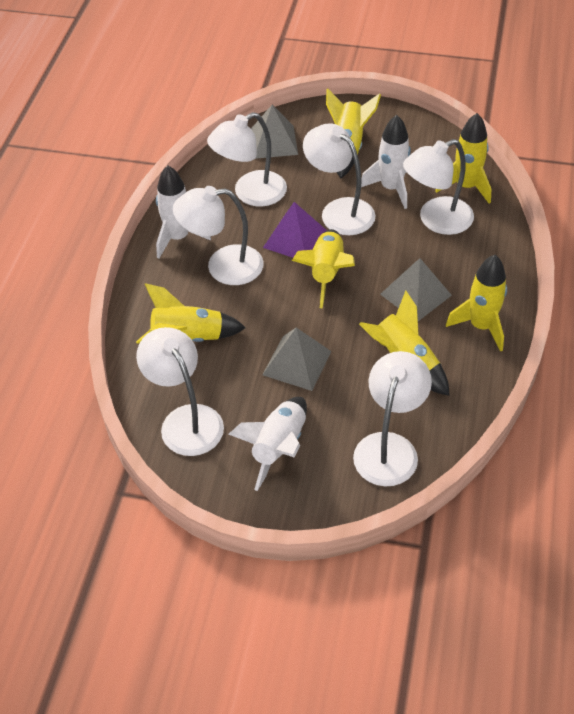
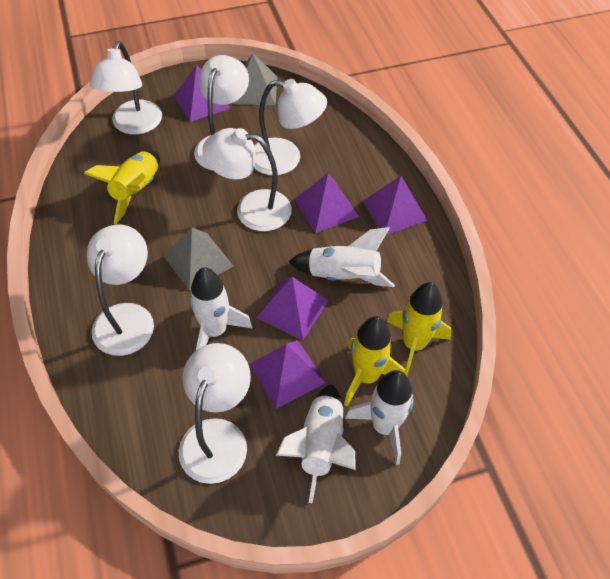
grey pyramid: [251,105,298,159] [262,328,332,391] [380,258,452,321] = 3 -> [164,228,233,291] [232,53,278,105] = 2
purple pyramid: [263,202,327,258] = 1 -> [174,65,230,122] [249,340,326,409] [256,277,329,340] [294,173,359,233] [363,176,428,235] = 5
white rocket: [156,165,211,258] [228,397,307,491] [361,115,411,209] = 3 -> [189,267,253,350] [276,384,356,503] [288,227,395,287] [345,370,414,465] = 4
yellow rocket: [136,283,245,344] [292,229,355,308] [326,89,381,179] [359,291,450,396] [435,113,491,204] [446,255,507,352] = 6 -> [84,150,160,224] [344,316,405,407] [386,282,451,376] = 3

